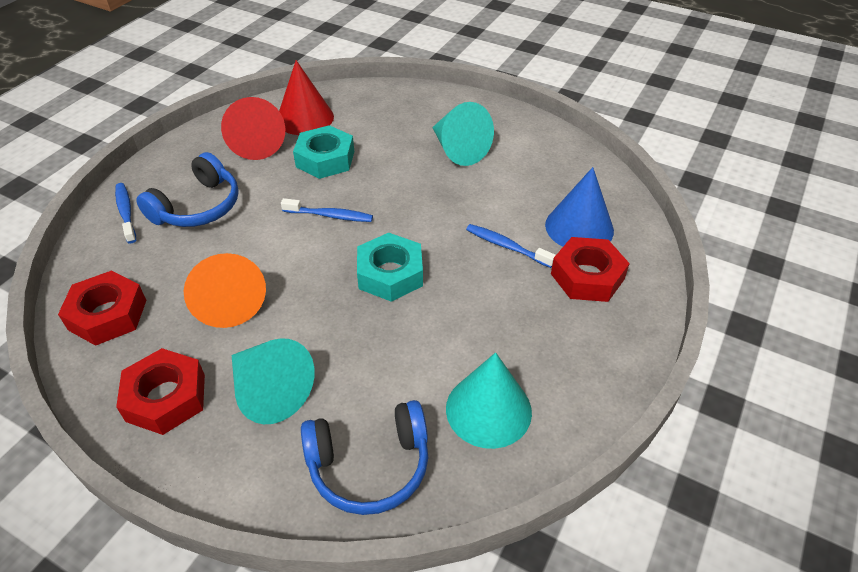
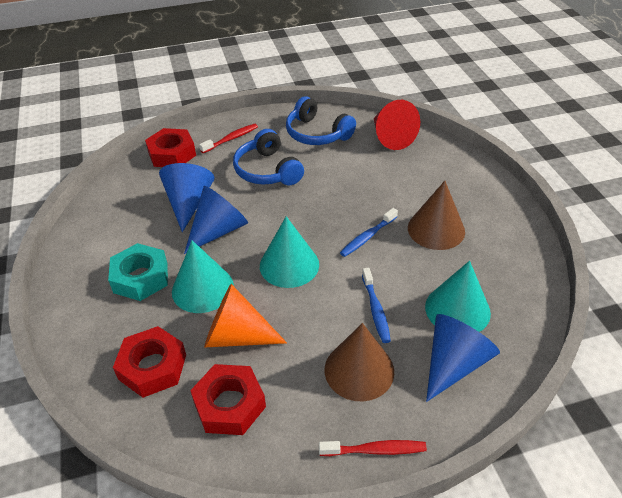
blue cone: [545,167,614,247] = 1 -> [159,163,215,232] [184,186,248,254] [426,314,500,402] = 3
blue toothbrush: [115,183,136,244] [281,198,373,222] [466,224,556,268] = 3 -> [340,208,398,257] [362,268,391,343] = 2
brown cone: none = 0 -> [324,323,394,401] [408,181,465,250] = 2
red cone: [221,97,285,160] [279,60,334,135] = 2 -> [374,100,420,150] = 1
red toothbrush: none = 0 -> [199,124,258,153] [319,440,427,456] = 2
turquoise nut: [293,125,354,179] [357,233,423,302] = 2 -> [108,243,168,301] = 1

